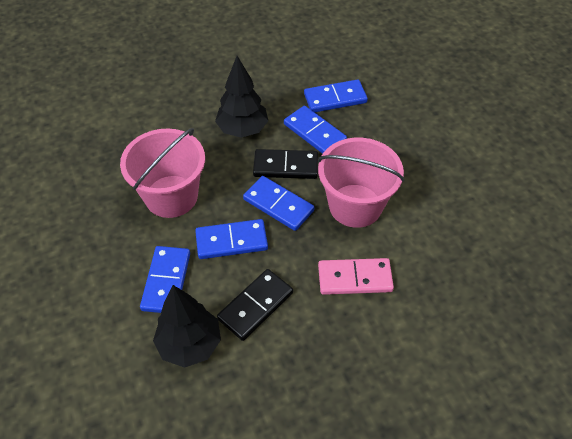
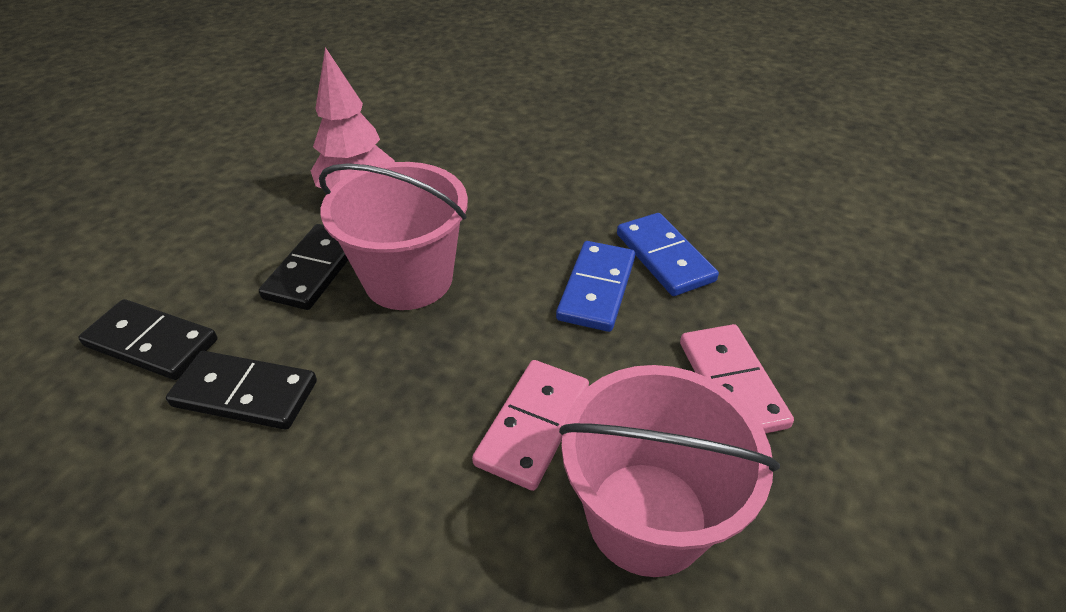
black domino: [217,269,293,341] [253,149,318,179] = 2 -> [78,299,218,380] [166,351,317,430] [259,224,348,310] = 3
black tree: [153,285,221,368] [215,56,268,138] = 2 -> none = 0
blue domino: [140,246,190,313] [195,219,268,259] [243,176,315,231] [284,106,347,154] [304,79,368,112] = 5 -> [556,241,635,332] [617,213,719,296] = 2
pink domino: [318,258,394,295] = 1 -> [472,360,589,491] [680,324,794,434] = 2
pink tree: none = 0 -> [311,47,395,190] = 1

